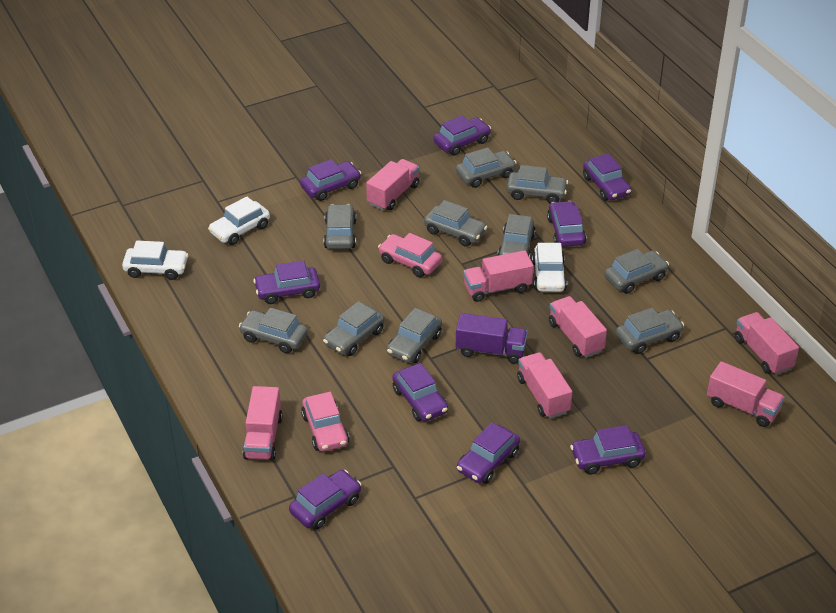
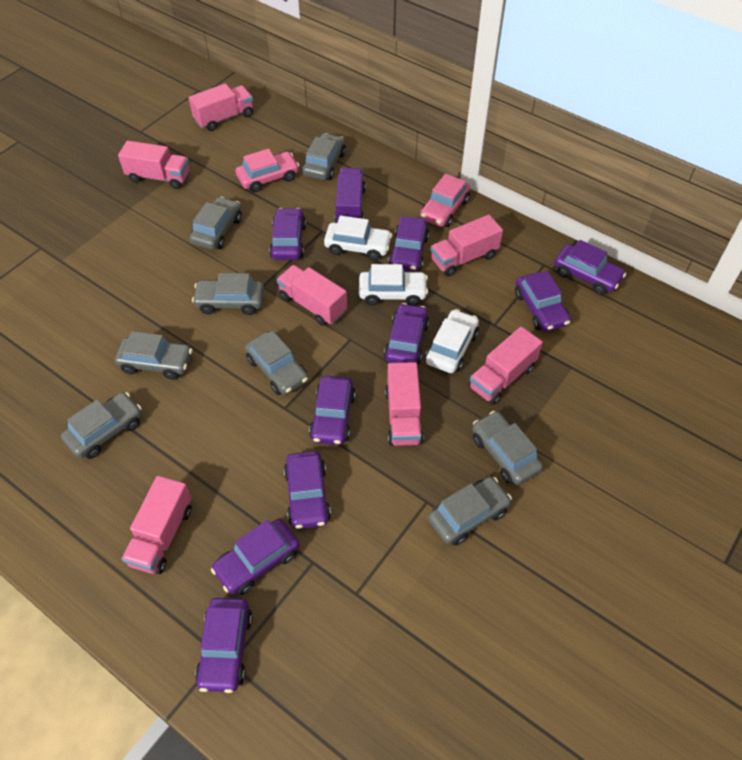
grey car: [239,308,308,353] [323,301,385,356] [324,204,356,249] [387,308,442,363] [424,200,487,247] [456,147,517,188] [498,214,536,258] [507,165,568,204] [604,249,669,294] [616,308,684,354] = 10 -> [61,392,142,459] [115,331,192,380] [189,197,242,250] [192,273,264,315] [245,330,308,395] [302,133,346,180] [428,477,512,546] [472,411,543,485] = 8

